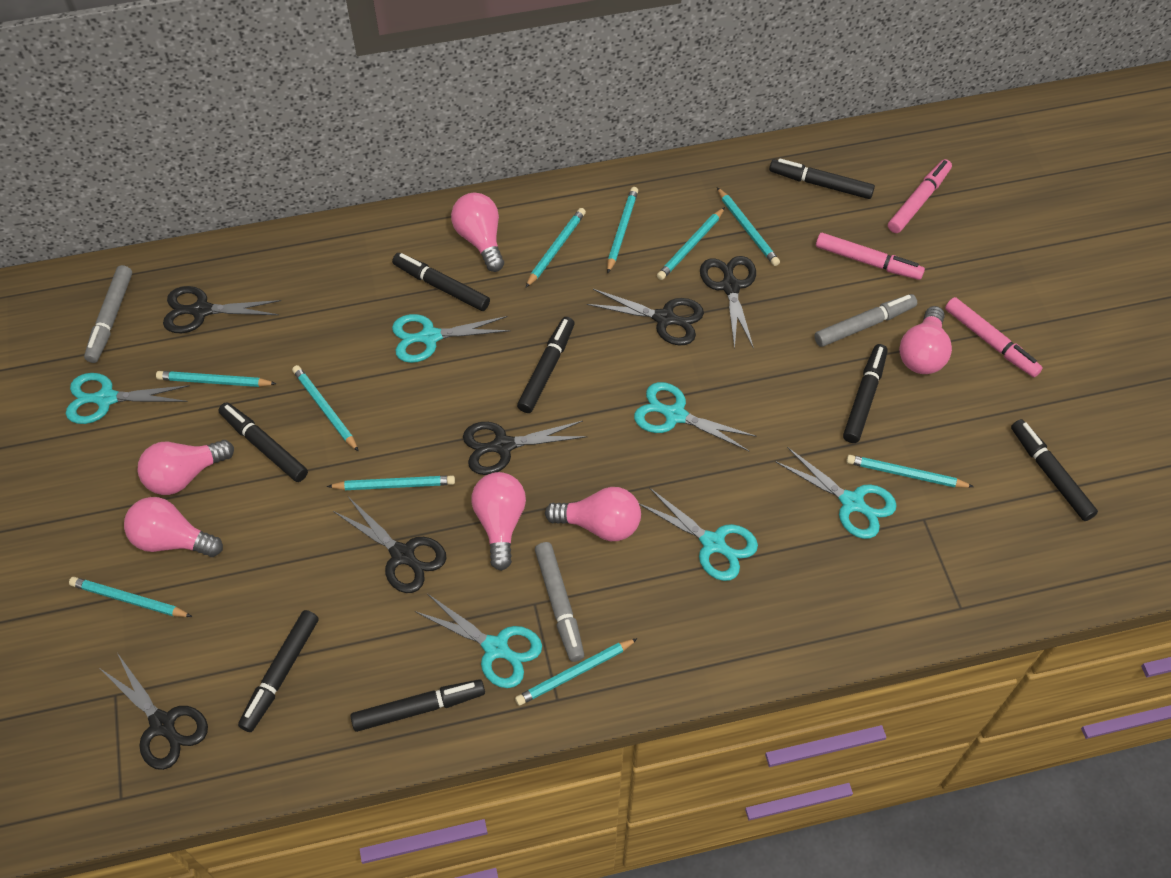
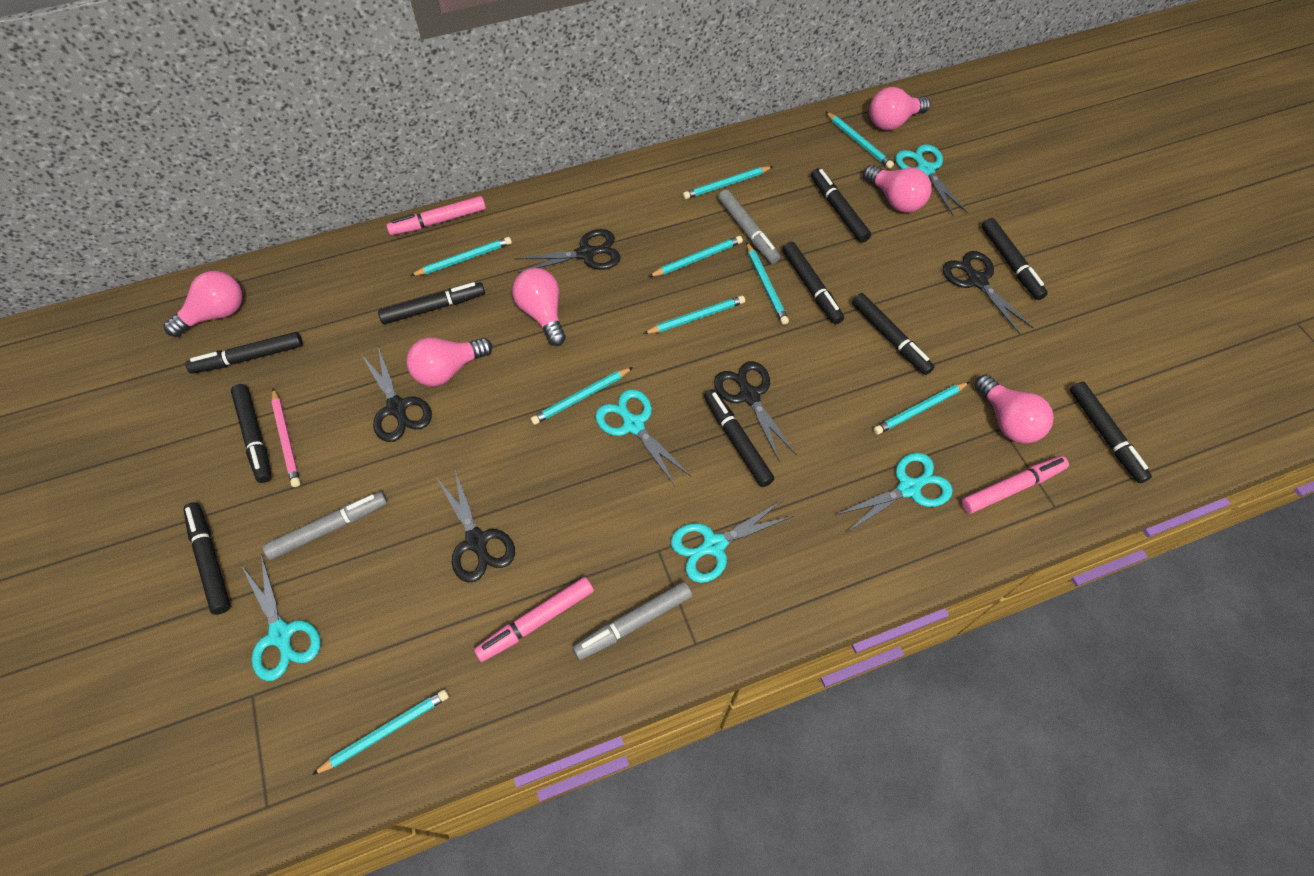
black marker: [218,402,308,482] [238,610,319,732] [351,679,485,732] [392,253,490,311] [517,317,575,413] [769,158,875,199] [843,344,888,443] [1011,419,1098,521] = 8 -> [183,502,231,615] [186,332,303,374] [231,384,271,483] [378,282,485,324] [704,389,774,487] [782,242,844,324] [811,168,871,243] [852,293,934,375] [982,218,1048,300] [1070,381,1152,483] = 10
black scissors: [99,653,208,770] [163,286,281,333] [333,497,447,593] [463,421,588,475] [587,289,704,345] [700,256,756,349] = 6 -> [361,346,432,442] [436,467,515,582] [515,229,621,273] [714,361,797,460] [943,251,1034,334] = 5
pink pencil: none = 0 -> [271,388,301,487] = 1
turquoise pencil: [69,577,192,617] [156,371,277,387] [292,365,359,452] [327,475,455,490] [515,638,638,706] [525,208,586,288] [607,187,638,274] [657,207,725,280] [717,187,780,266] [846,455,974,488] = 10 -> [312,689,449,775] [410,237,512,276] [530,367,633,425] [643,296,745,334] [648,236,743,277] [683,166,773,199] [746,242,789,325] [826,112,894,169] [873,382,969,435] = 9
turquoise scissors: [66,373,190,424] [392,314,510,363] [415,594,542,688] [634,382,757,451] [639,487,758,581] [776,447,897,539] = 6 -> [241,554,321,681] [595,389,691,486] [671,500,794,583] [835,453,953,533] [895,144,968,217] = 5

